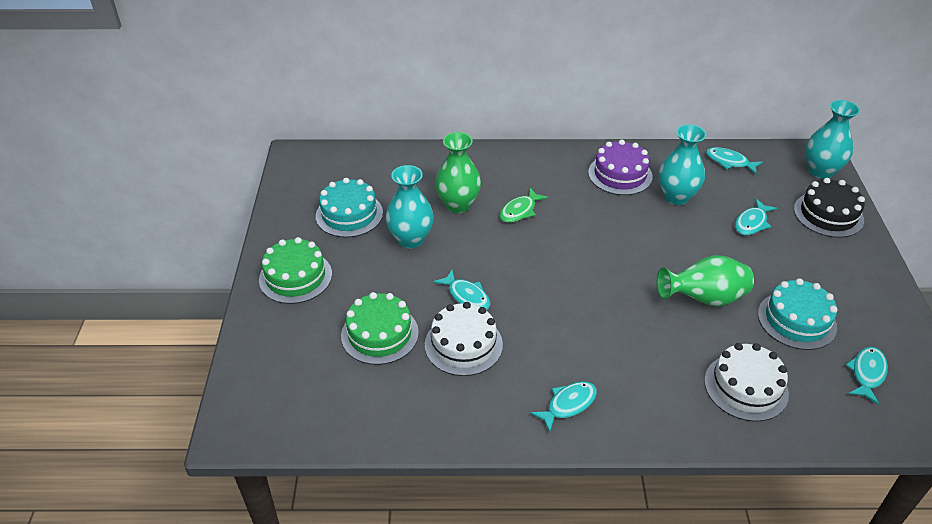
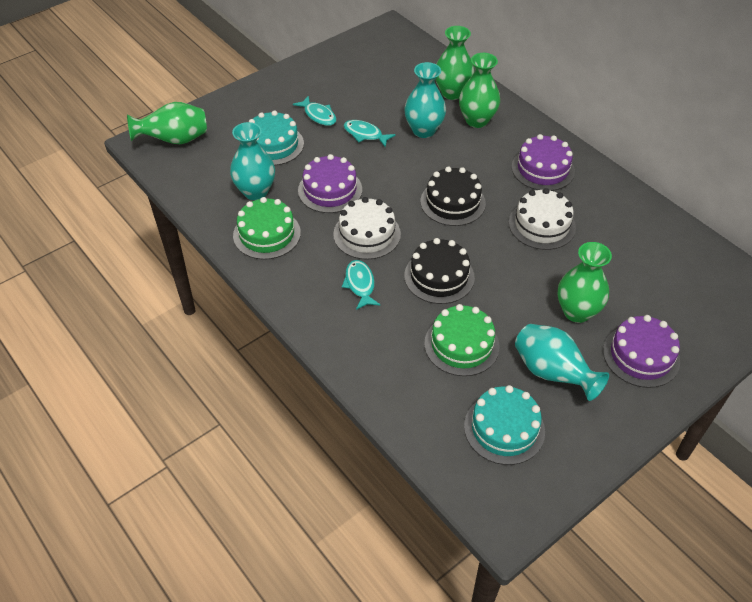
black cake: [794,178,865,238] = 1 -> [404,238,475,304] [421,167,486,226] = 2
green fish: [500,188,548,223] = 1 -> none = 0
green vase: [435,132,481,213] [657,255,754,307] = 2 -> [127,102,207,144] [435,26,474,100] [459,53,500,128] [558,242,612,323] = 4
purple cake: [588,140,653,195] = 1 -> [298,154,362,213] [512,134,575,191] [603,315,680,388] = 3
turquoise fish: [434,270,490,310] [530,381,597,433] [706,147,763,174] [735,199,777,235] [846,347,888,405] = 5 -> [293,95,337,126] [342,260,380,310] [343,120,396,147] = 3

